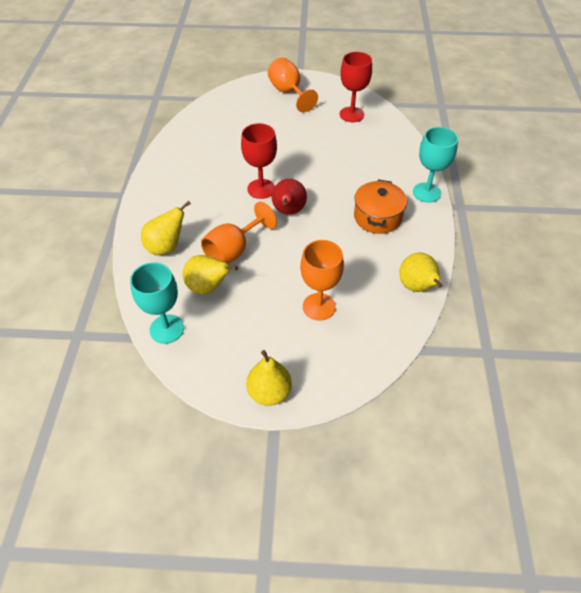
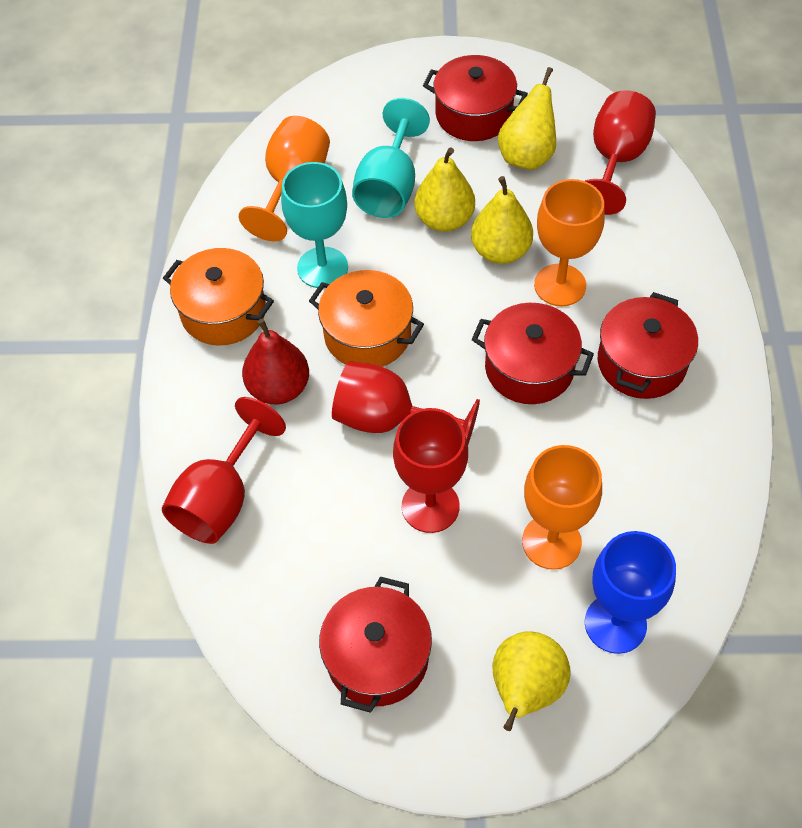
blue goblet: none = 0 -> [585,531,676,654] = 1
orange pot: [354,180,407,234] = 1 -> [163,248,274,345] [309,270,424,367] = 2
red goblet: [241,123,277,199] [340,52,372,122] = 2 -> [162,397,286,544] [332,361,480,444] [393,408,468,533] [585,90,656,215] = 4
red pot: none = 0 -> [319,576,432,713] [423,55,528,141] [472,303,594,404] [598,292,698,399] = 4

